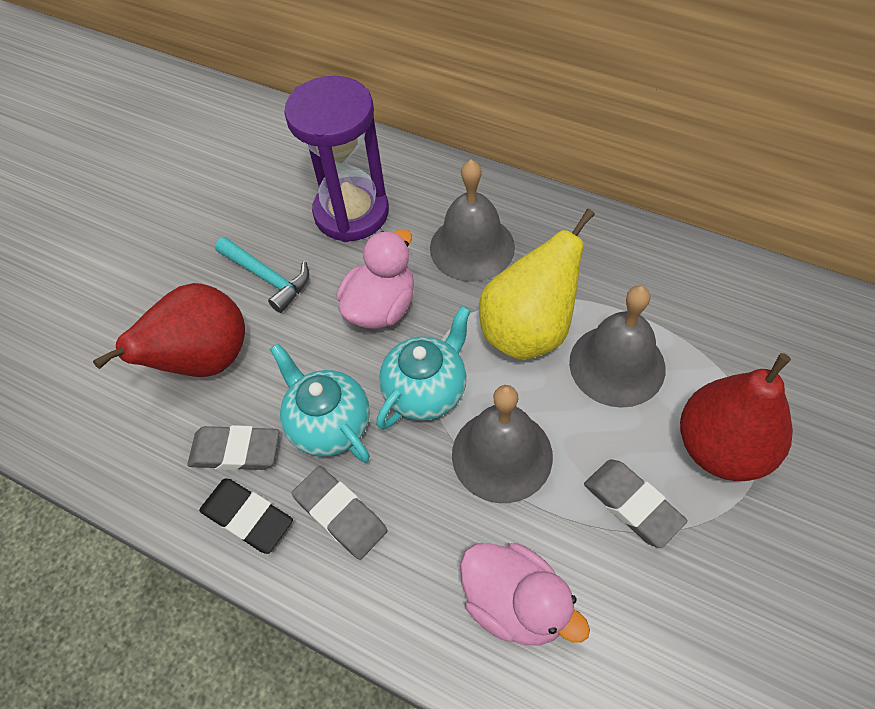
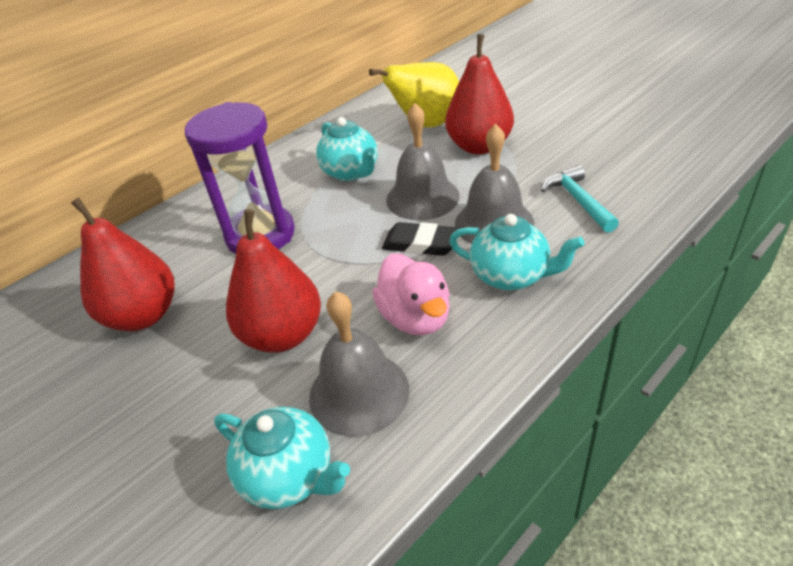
grey eraser: [187,425,280,470] [292,466,387,560] [584,459,688,548] = 3 -> none = 0
pink duck: [336,229,414,329] [460,543,590,645] = 2 -> [372,253,450,336] = 1
red pear: [93,283,245,377] [680,353,793,481] = 2 -> [71,198,175,331] [226,209,321,353] [445,34,514,154] = 3
turquoise teapot: [270,343,370,463] [376,306,471,430] = 2 -> [214,407,350,509] [316,117,378,181] [449,214,585,291] = 3

